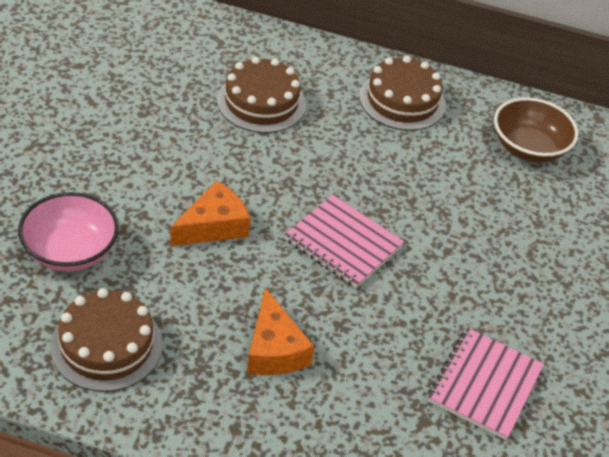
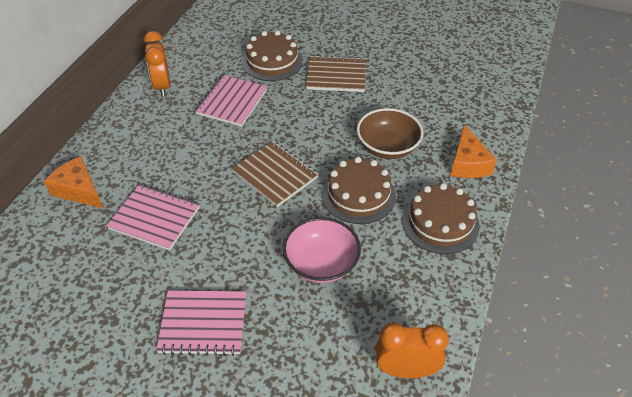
brown notebook: none = 0 -> [232,141,319,207] [306,55,366,92] = 2
orange clock: none = 0 -> [144,31,170,97] [376,323,449,378] = 2
pink notebook: [284,195,404,288] [428,328,544,440] = 2 -> [106,184,200,251] [156,290,246,356] [195,75,267,127] = 3

